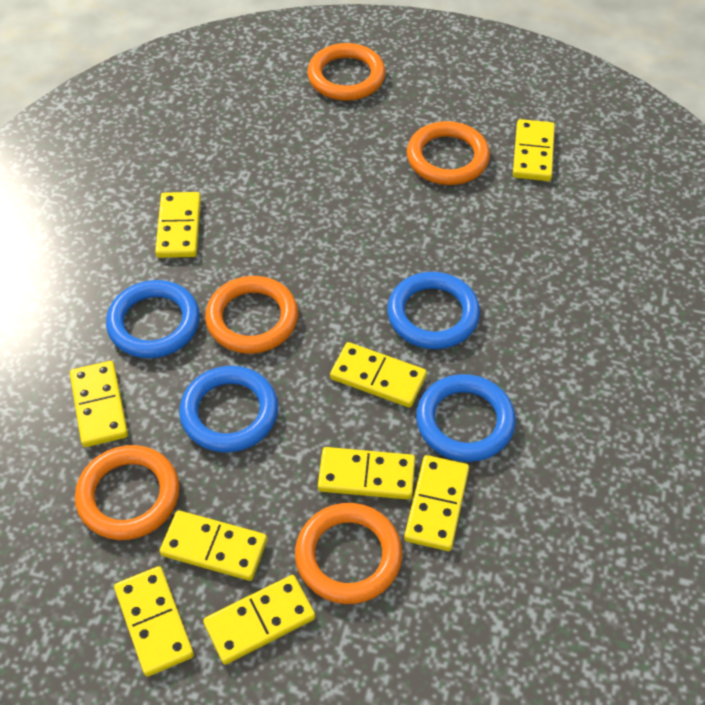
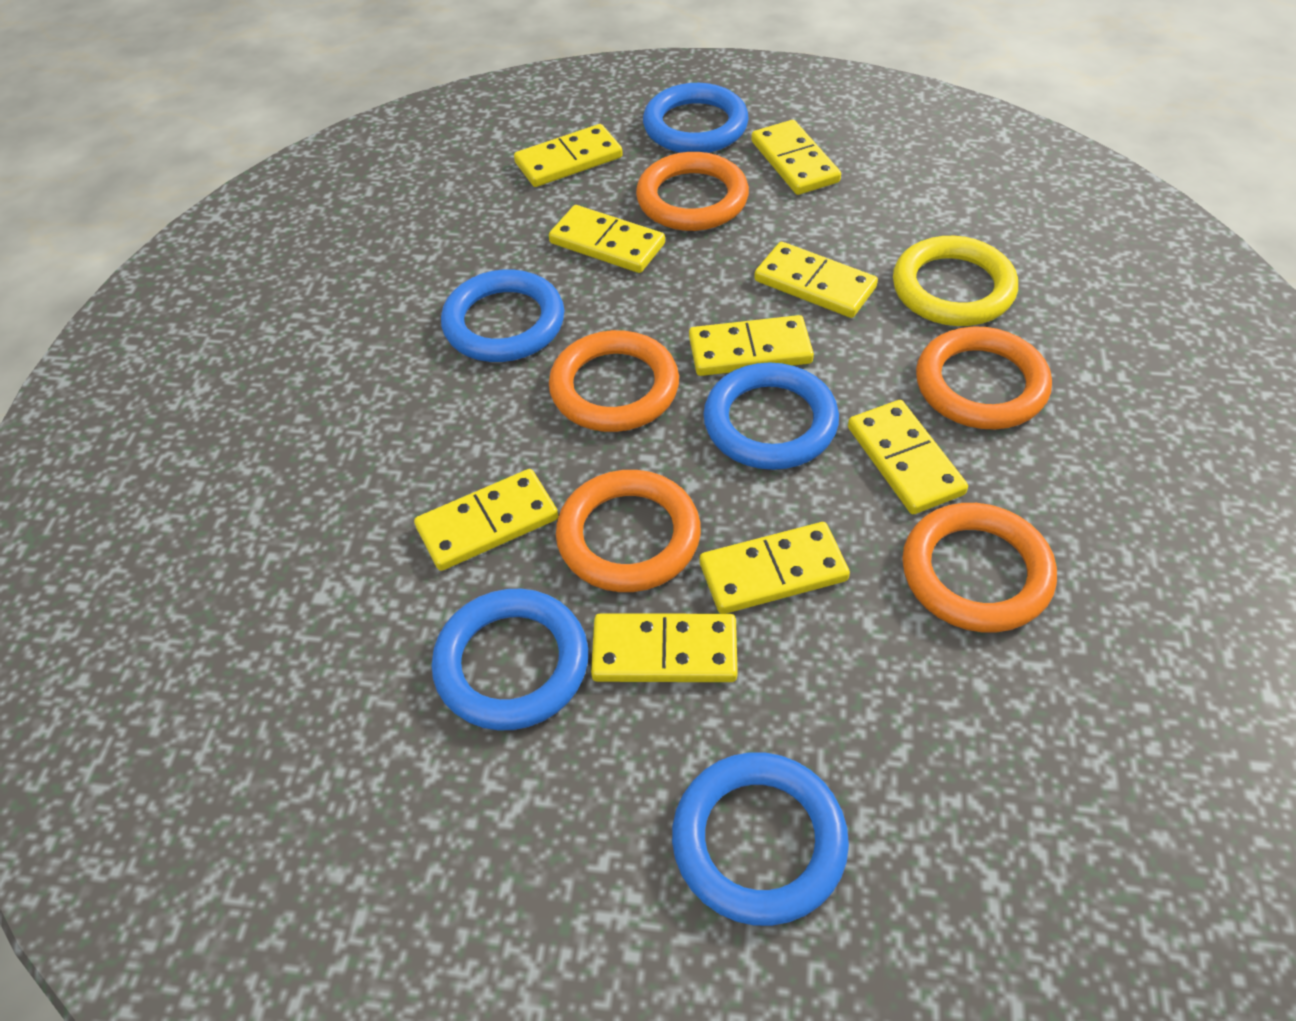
blue ring: [106,280,200,358] [179,366,278,453] [387,272,480,349] [416,374,516,462] = 4 -> [432,589,588,731] [441,269,564,362] [643,83,749,153] [672,752,849,926] [703,362,839,470] = 5
yellow ring: none = 0 -> [893,236,1018,326] = 1

